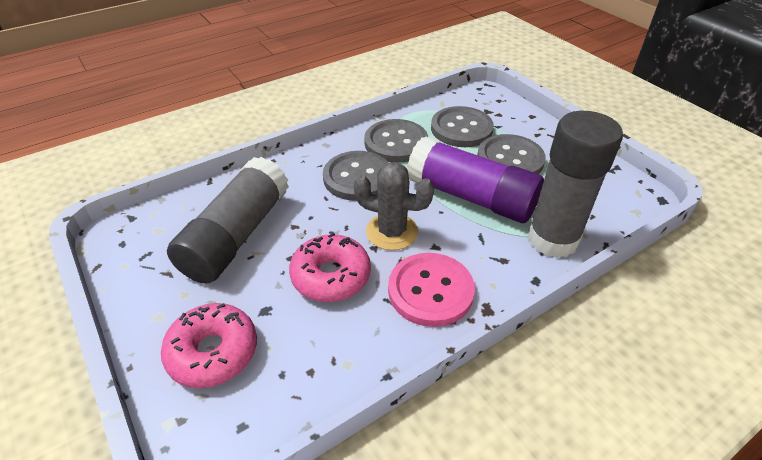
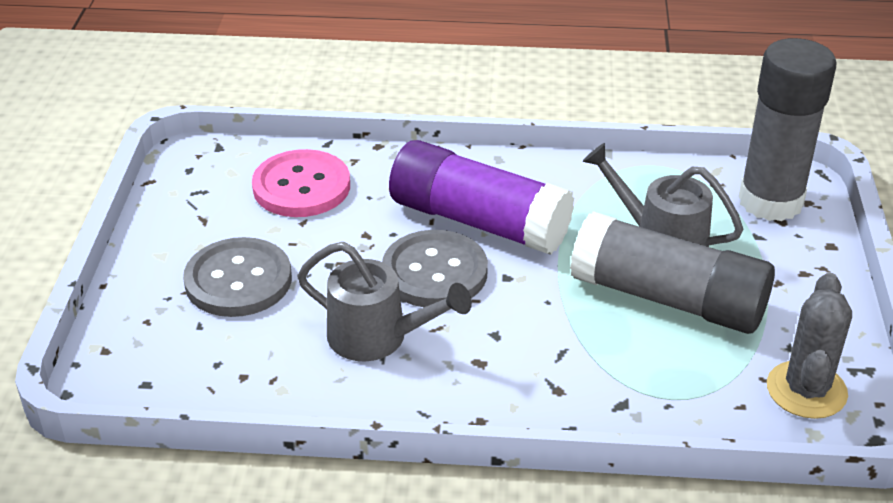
grey button: [323,151,388,201] [364,119,428,163] [431,106,494,147] [477,134,546,174] = 4 -> [183,237,292,317] [382,230,488,307] = 2
grey watering can: none = 0 -> [297,242,472,362] [583,143,744,247] = 2
pink donut: [161,303,257,388] [289,233,371,302] = 2 -> none = 0

